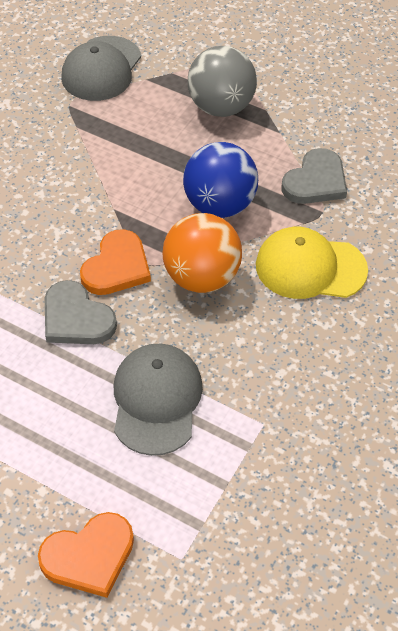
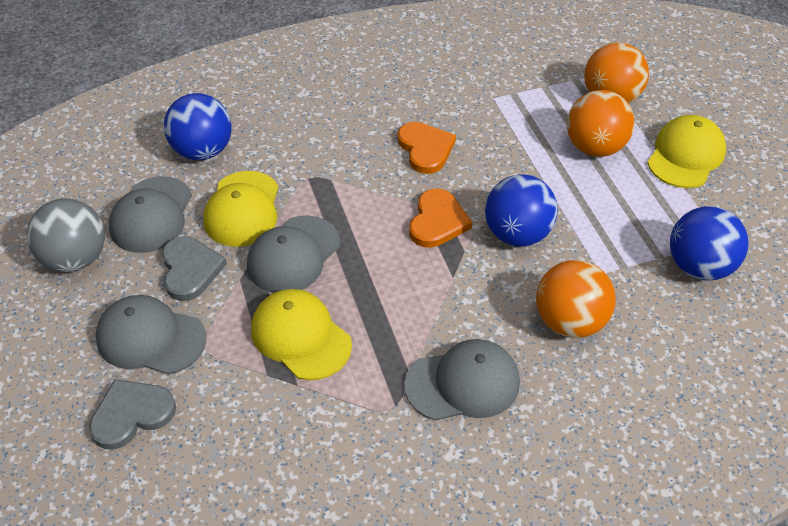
blue ball: [183,142,258,218] = 1 -> [164,93,232,160] [485,174,558,247] [670,206,749,280] = 3
grey cap: [61,36,141,101] [114,344,203,456] = 2 -> [95,295,206,375] [109,176,192,253] [247,215,340,293] [404,339,520,421] = 4
orange ball: [162,213,242,293] = 1 -> [536,260,616,338] [567,90,635,157] [584,42,649,104] = 3
yellow cap: [256,227,368,299] = 1 -> [203,171,278,247] [251,289,352,380] [647,115,726,188] = 3

